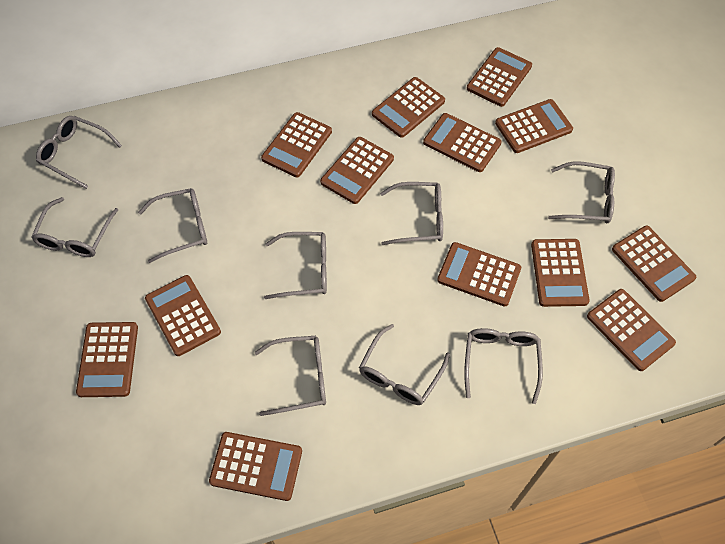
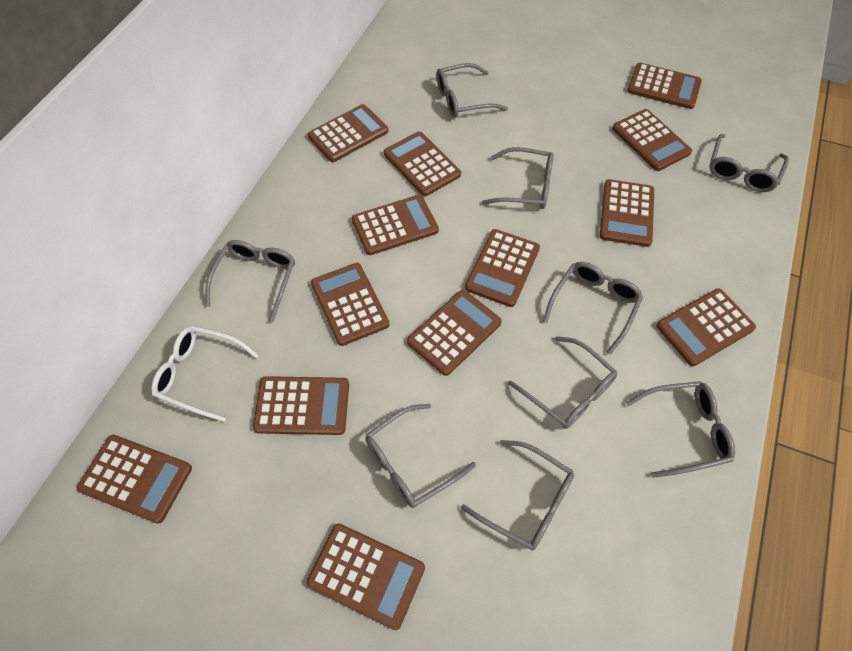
white glasses: none = 0 -> [151,326,259,422] = 1

